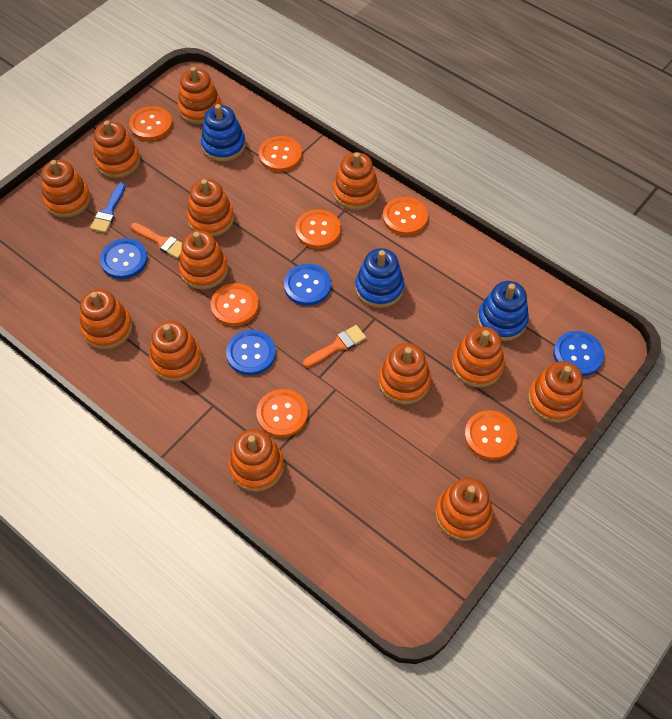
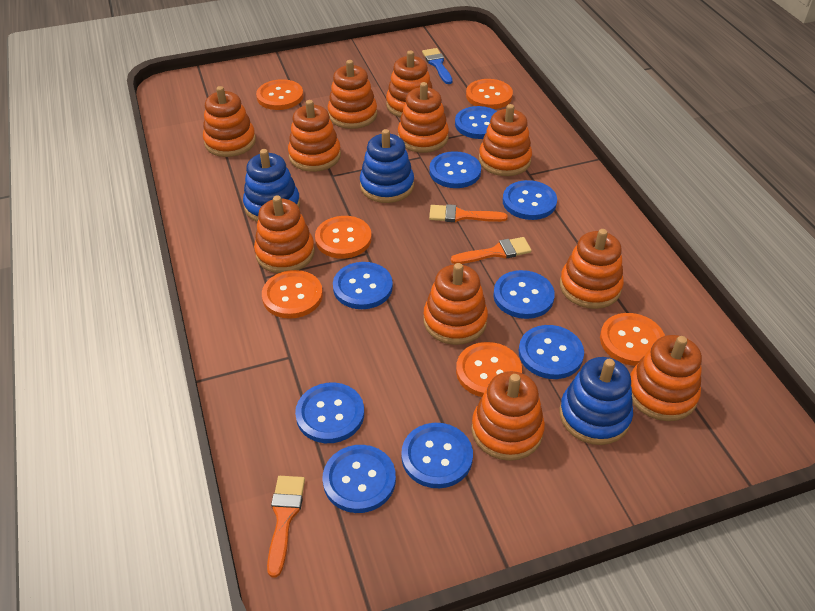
blue button: [100,238,148,279] [226,330,276,375] [284,264,331,306] [553,331,604,376] = 4 -> [295,383,364,443] [322,445,396,513] [333,262,393,309] [401,423,473,488] [429,151,481,188] [455,106,497,139] [493,270,555,319] [503,180,557,220] [519,325,584,379] = 9
orange brush: [131,223,182,259] [303,325,366,368] = 2 -> [267,476,305,578] [429,204,508,222] [451,237,532,264] = 3
orange button: [129,106,172,141] [211,283,259,326] [256,389,308,438] [259,136,302,172] [295,209,341,249] [383,197,428,236] [464,410,517,460] = 7 -> [256,79,303,110] [262,270,323,319] [315,216,372,259] [456,342,522,397] [466,79,513,109] [600,313,665,366] = 6
orange stacking toy: [41,160,91,218] [80,289,132,350] [94,121,140,178] [149,321,202,382] [178,67,221,124] [179,230,228,290] [187,179,234,237] [229,429,284,492] [333,152,379,210] [378,343,431,404] [435,478,493,541] [452,326,505,388] [528,361,583,423] = 13 -> [203,86,256,157] [254,196,315,273] [288,100,341,172] [328,60,377,129] [386,50,433,118] [398,82,449,153] [423,263,488,345] [471,371,545,461] [479,104,532,176] [560,229,624,309] [630,335,702,421] = 11

